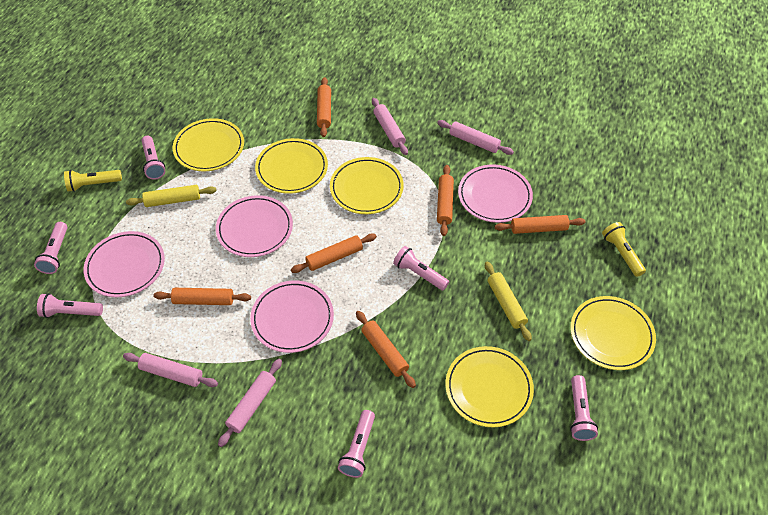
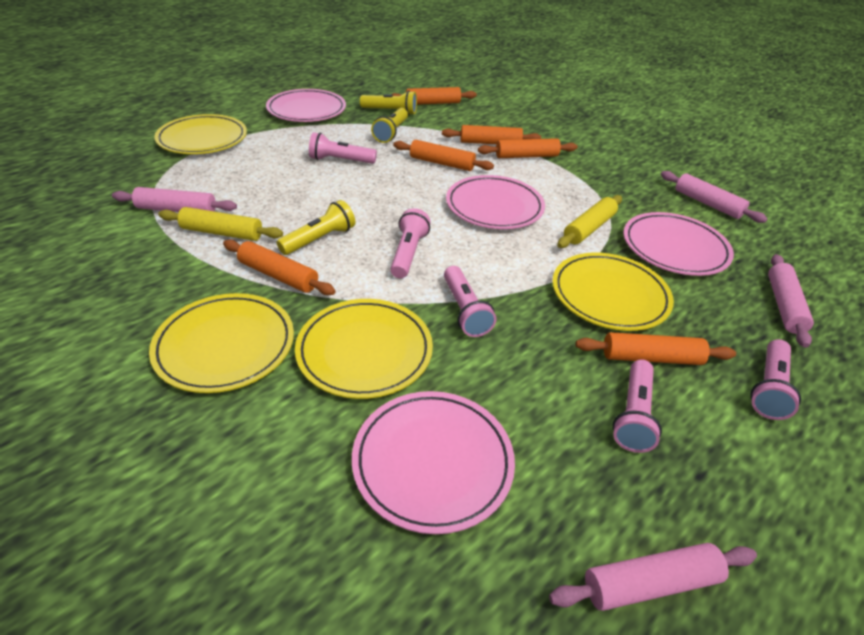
pink flashlight: [34,222,67,274] [37,293,103,318] [142,136,165,180] [338,410,375,478] [393,246,449,291] [570,375,598,441] = 6 -> [309,132,377,164] [390,208,431,278] [444,266,496,337] [613,359,662,453] [750,339,801,420] = 5
yellow flashlight: [64,170,122,192] [602,222,646,277] = 2 -> [277,200,355,255] [360,90,417,115] [371,108,408,143] = 3
yellow plate: [173,118,244,171] [255,138,328,194] [330,157,404,214] [445,346,534,428] [570,296,656,370] = 5 -> [149,293,294,393] [154,114,247,154] [295,299,433,399] [552,253,674,331] = 4

